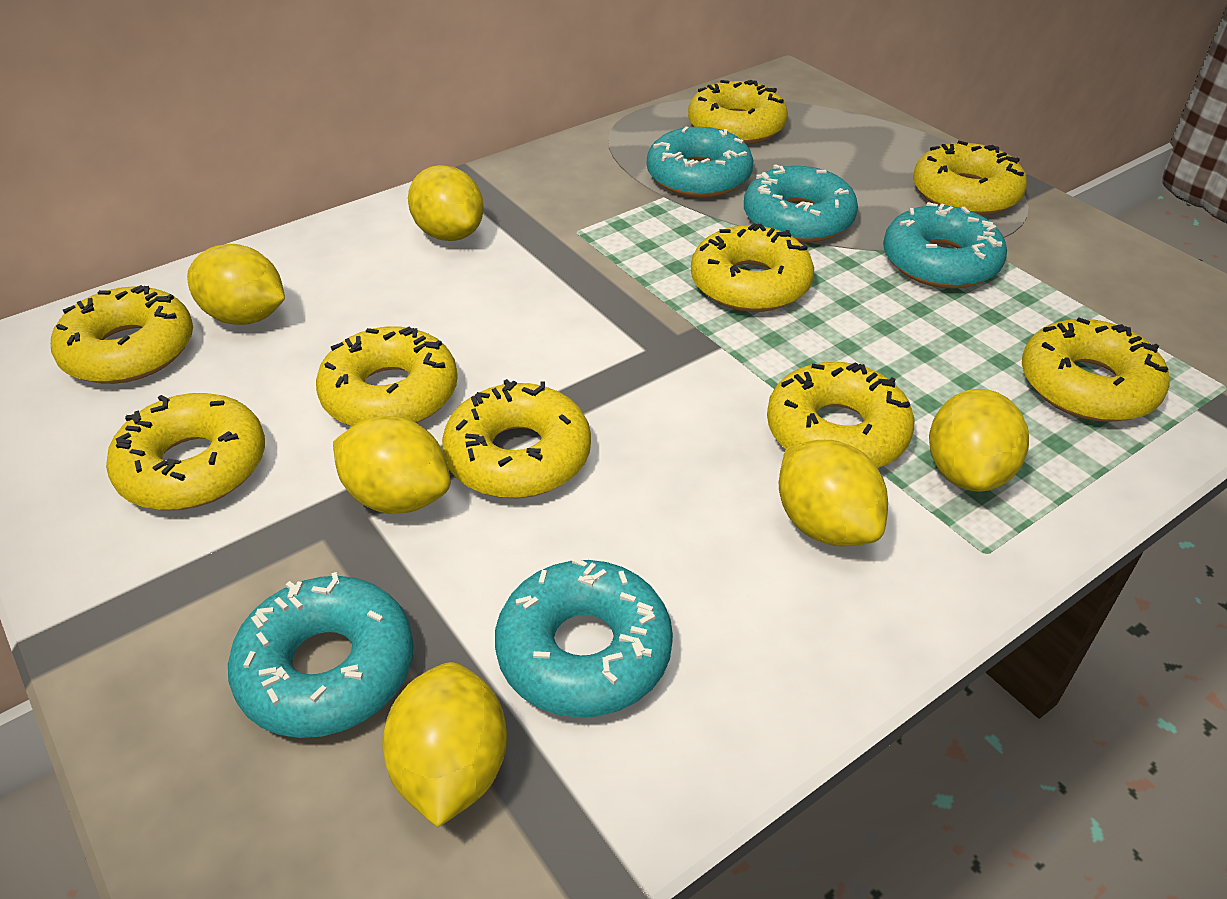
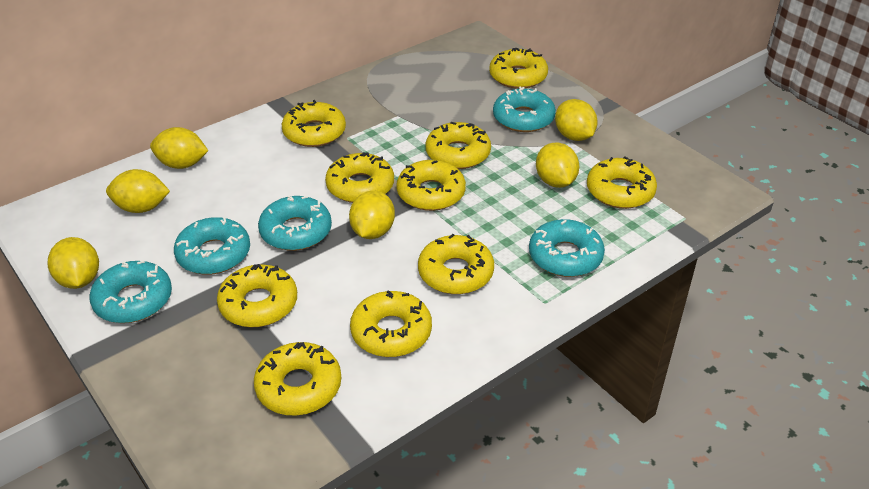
yellow donut: [51,285,193,384] [106,393,265,510] [316,326,458,426] [442,379,591,498] [688,80,788,145] [691,223,814,312] [767,362,915,468] [913,140,1027,216] [1022,317,1170,422] = 9 -> [217,264,297,327] [254,342,341,415] [282,100,346,147] [325,152,394,203] [350,290,432,357] [396,160,466,211] [418,234,494,294] [425,122,491,169] [489,48,548,89] [587,156,657,209] = 10

